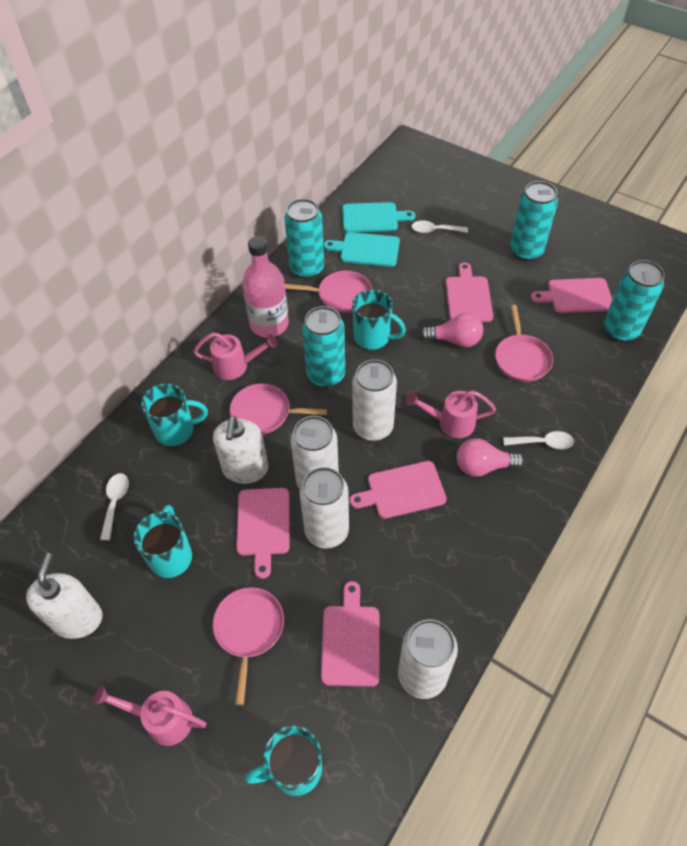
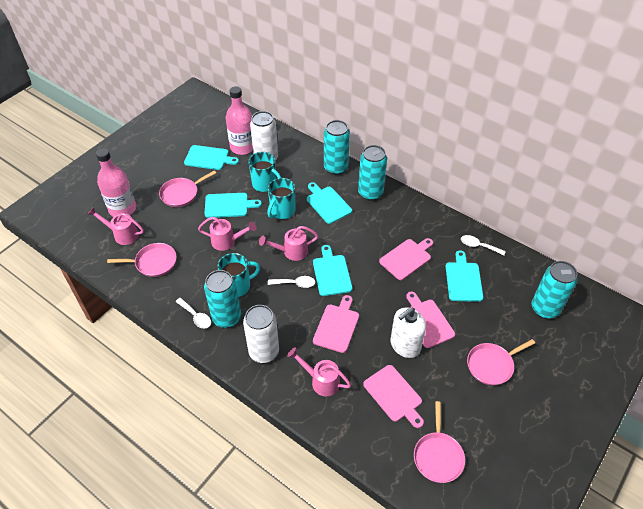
pink bottle: [242,236,289,337] = 1 -> [96,148,136,217] [226,86,253,155] = 2
pink cutting board: [236,488,290,579] [321,581,379,687] [349,461,447,519] [446,263,493,322] [531,278,612,313] = 5 -> [313,295,359,353] [363,365,424,428] [379,238,433,280] [406,291,455,348] = 4
pink light bulb: [420,313,483,347] [457,438,524,477] = 2 -> none = 0
pink watering can: [93,685,206,746] [193,332,278,380] [406,391,496,438] = 3 -> [87,207,144,245] [198,217,256,251] [259,226,318,261] [287,347,351,396] = 4
turquoise cutting board: [324,232,400,267] [342,202,415,232] = 2 -> [184,145,239,170] [204,193,262,218] [307,182,352,224] [313,245,352,296] [446,250,483,302] = 5
turquoise mug: [134,505,192,578] [141,383,208,446] [245,725,322,796] [352,289,406,350] = 4 -> [217,253,260,297] [248,152,281,192] [267,178,295,219] = 3
white can: [290,416,339,489] [299,467,349,549] [352,359,397,441] [398,619,458,699] = 4 -> [243,305,279,363] [250,111,278,160] = 2
white soap dispenser: [26,553,102,639] [213,416,268,484] = 2 -> [390,307,426,358] = 1

